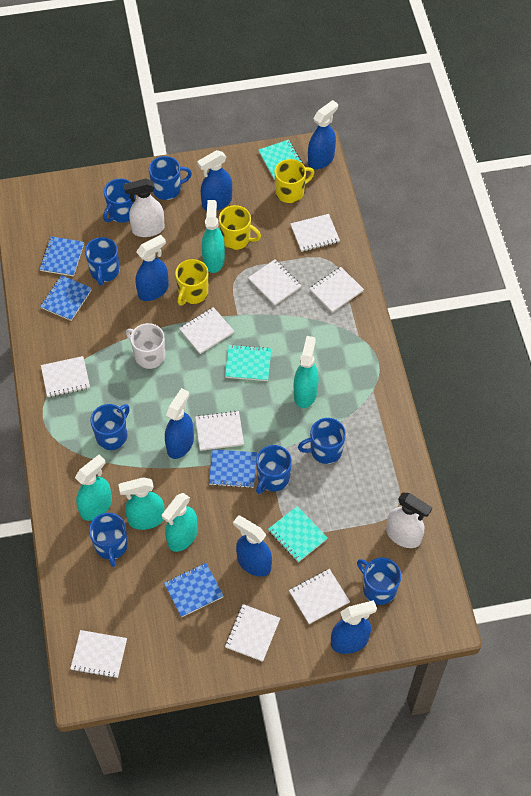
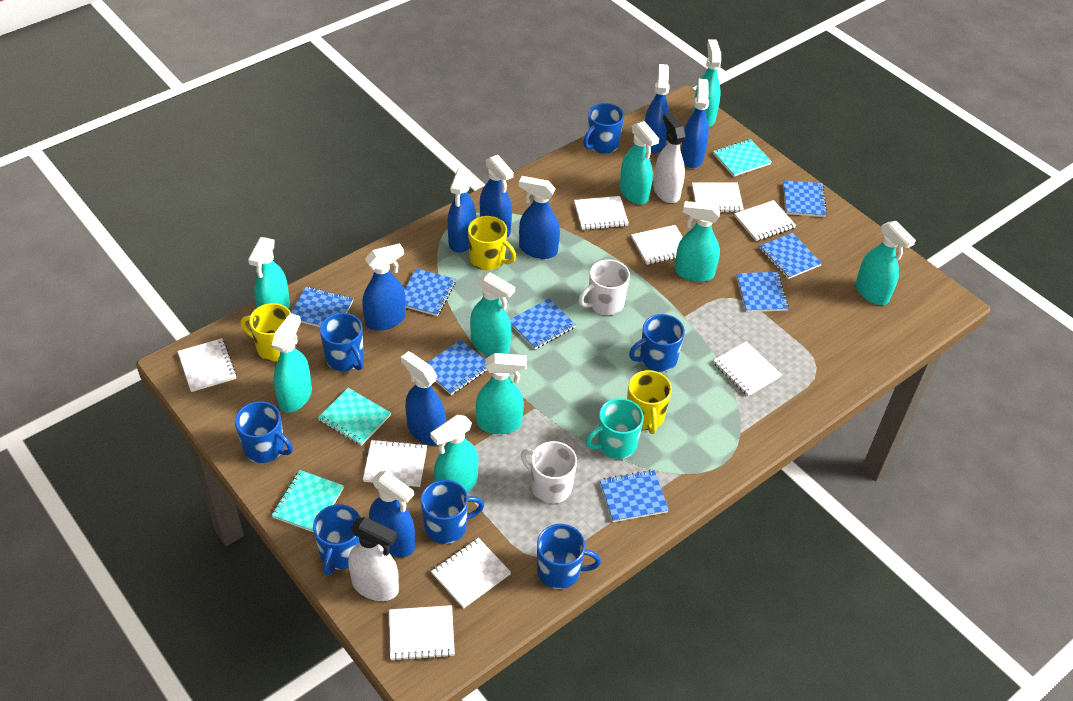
blue mug: [85,237,120,286] [89,513,128,567] [90,404,130,450] [103,178,136,223] [149,156,192,200] [256,445,292,494] [298,418,346,464] [357,558,401,605] = 8 -> [235,401,293,463] [313,504,361,576] [320,313,364,371] [421,480,484,544] [537,524,601,589] [583,103,624,154] [629,314,685,372] = 7
blue notebook: [40,236,84,276] [40,275,92,321] [164,563,224,617] [209,449,257,488] = 4 -> [291,286,354,327] [404,268,456,316] [427,340,487,395] [510,298,576,349] [600,470,669,522] [736,272,789,312] [760,233,822,279] [783,180,827,217] = 8
blue spray bottle: [135,235,169,301] [165,388,194,459] [197,150,232,211] [233,515,272,577] [308,100,338,169] [331,600,377,654] = 6 -> [362,243,406,331] [369,471,415,557] [401,351,446,445] [447,168,476,253] [480,155,514,237] [519,176,560,259] [645,64,670,153] [681,79,709,168] = 8
turquoise mug: none = 0 -> [586,398,644,459] = 1
turquoise spray bottle: [75,455,112,521] [118,477,165,530] [162,493,198,552] [202,200,225,273] [294,336,319,408] = 5 -> [248,237,290,309] [272,313,312,413] [430,415,479,493] [470,272,515,356] [476,353,527,434] [620,121,659,204] [675,201,720,282] [693,40,721,127] [855,221,916,305] = 9
white mug: [126,323,165,369] = 1 -> [521,441,577,504] [579,259,630,315] = 2

